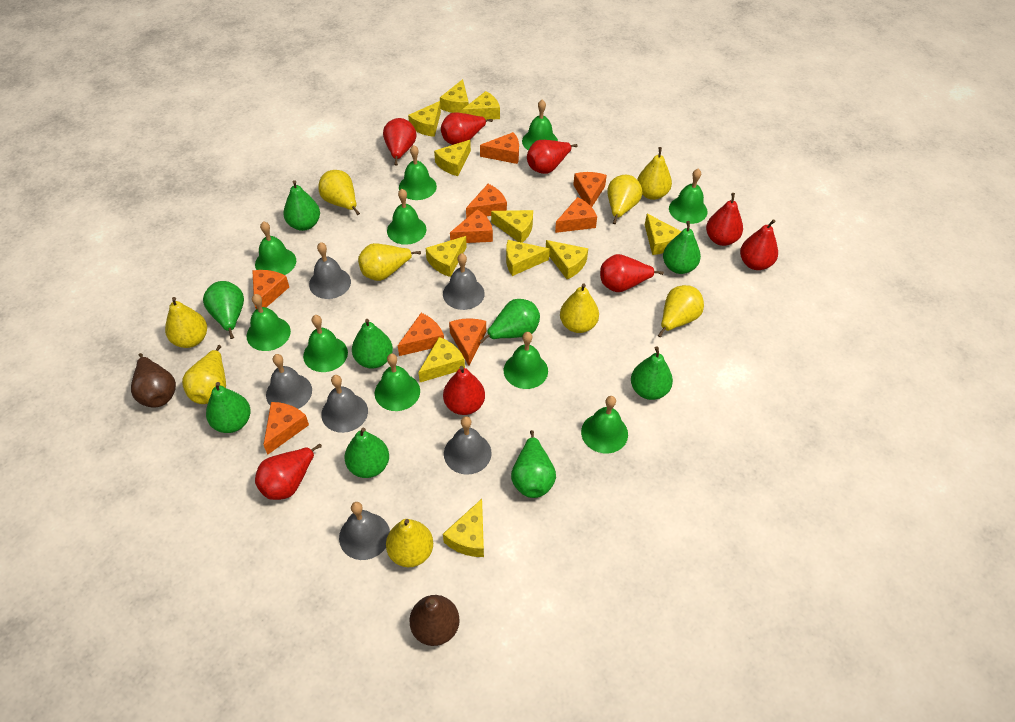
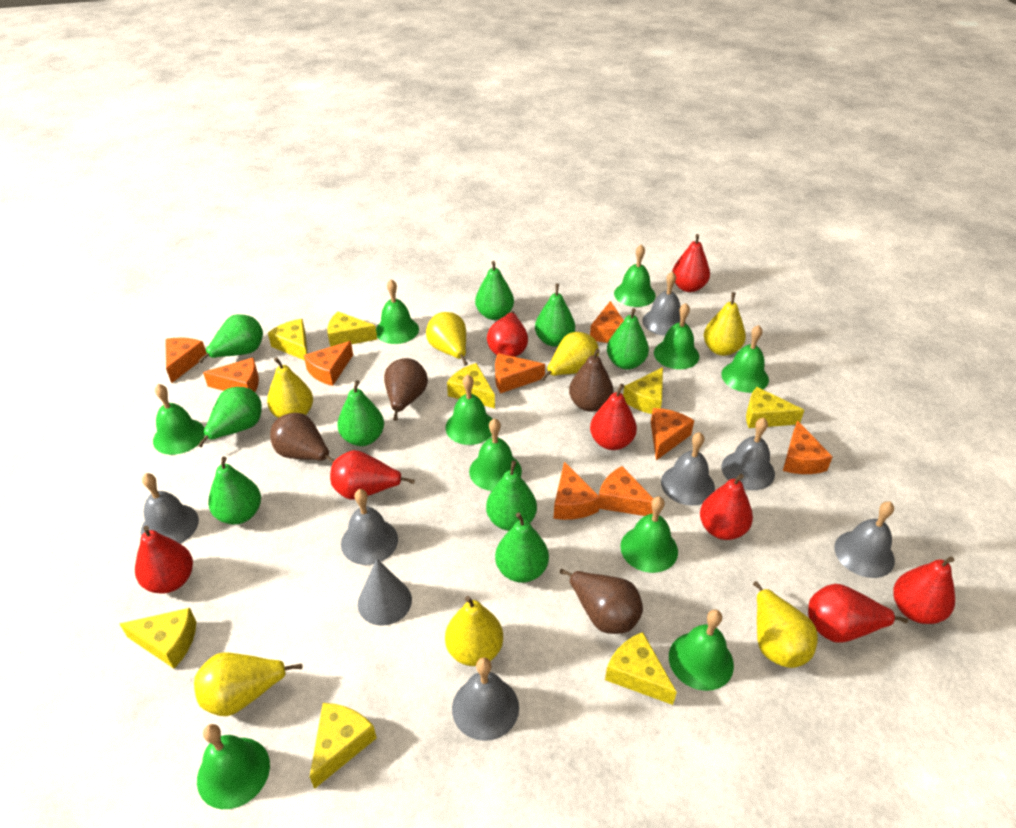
brown pear: [131,353,176,408] [409,595,460,646] = 2 -> [270,413,335,464] [384,358,428,421] [560,569,643,634] [569,349,613,412] = 4
grey bell: [266,354,312,409] [309,242,351,299] [321,375,368,433] [339,502,390,560] [443,253,485,310] [444,416,492,475] = 6 -> [140,473,199,544] [341,489,398,565] [452,658,519,741] [642,271,686,336] [661,432,715,506] [721,418,775,490] [834,501,895,578] = 7
grey cone: none = 0 -> [358,559,412,626] = 1
yellow cheese: [408,101,441,137] [418,337,465,382] [426,236,467,277] [434,140,471,176] [440,79,469,113] [443,499,484,557] [462,91,500,120] [491,210,533,243] [506,240,550,276] [546,240,588,279] [645,214,682,255] = 11 -> [120,608,196,669] [268,319,307,360] [310,703,377,789] [327,312,377,347] [447,363,495,408] [605,632,677,705] [623,367,663,414] [746,387,804,428] = 8
yellow pear: [165,297,207,348] [182,345,226,404] [318,170,360,215] [358,243,421,281] [386,519,433,567] [560,283,599,333] [607,175,642,224] [637,147,672,200] [658,285,704,337] = 9 -> [194,652,303,716] [267,357,313,418] [426,312,468,366] [445,596,503,666] [541,332,599,381] [704,292,746,356] [753,581,818,668] = 7

